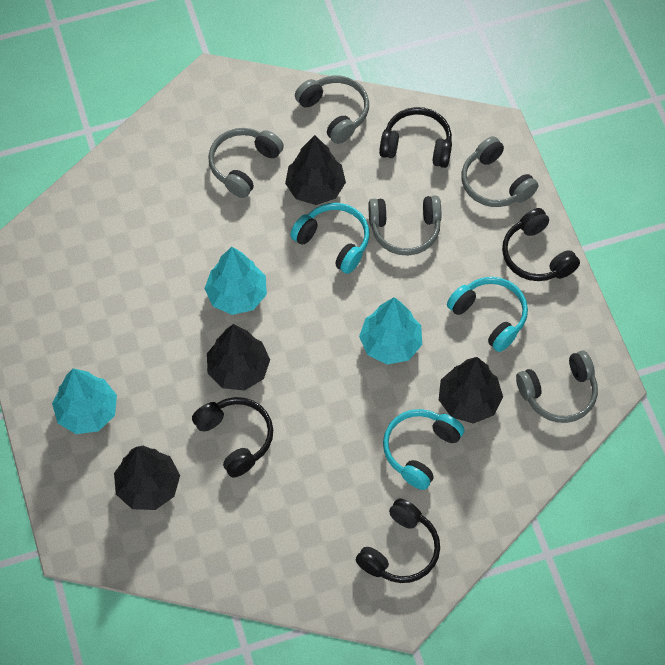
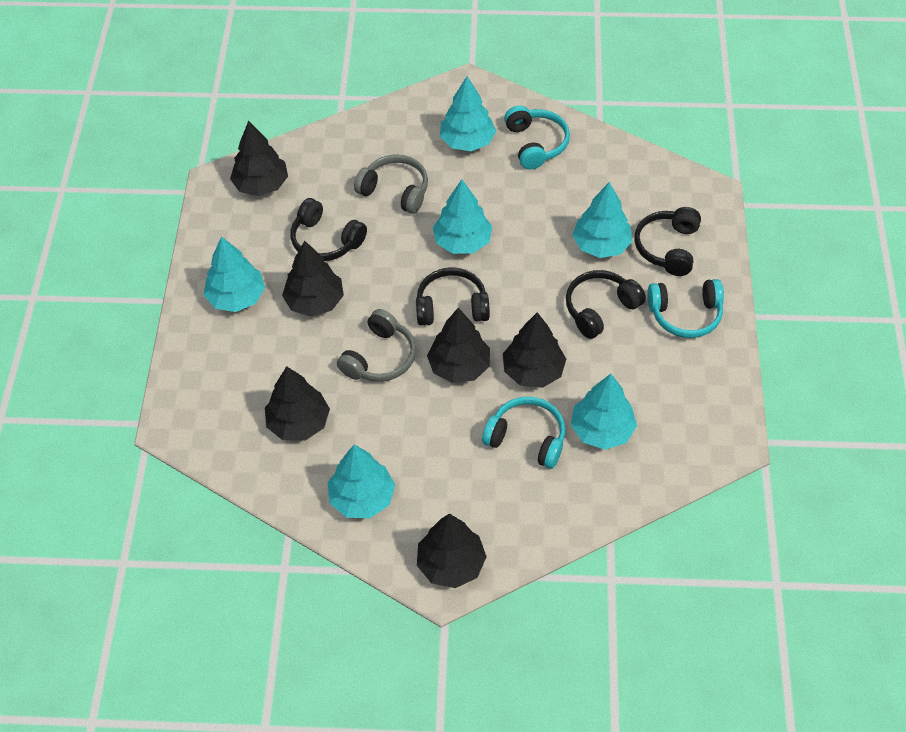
black tree: [114,446,180,510] [207,324,270,391] [285,135,346,205] [439,357,503,424] = 4 -> [230,121,288,196] [265,366,330,441] [282,241,344,317] [417,514,487,588] [427,308,490,383] [503,312,566,388] = 6
grey headphones: [208,128,284,198] [295,76,369,144] [368,196,441,256] [461,136,538,207] [516,351,598,423] = 5 -> [337,309,416,382] [354,154,428,214] = 2
turquoise tree: [52,368,117,434] [204,247,267,315] [359,297,422,364] = 3 -> [204,236,265,312] [328,444,395,518] [433,179,492,254] [440,77,496,151] [571,374,637,450] [572,182,632,258] = 6

